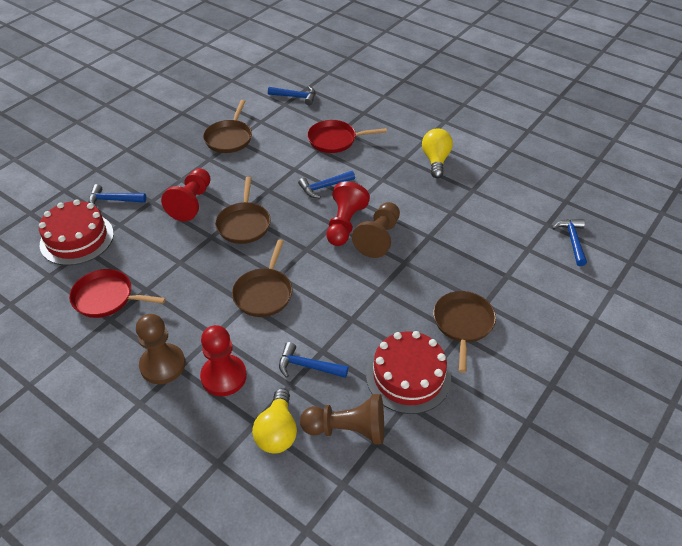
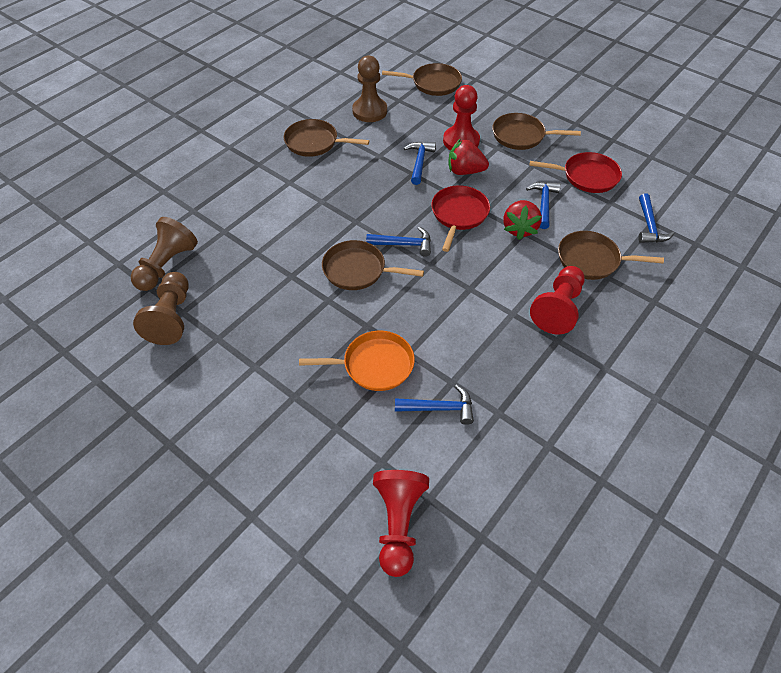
brown pan: [203,100,252,153] [215,177,271,244] [232,239,292,317] [433,291,496,373] = 4 -> [284,119,369,157] [322,240,424,290] [382,63,462,96] [492,113,581,150] [558,231,664,280] = 5
orange pan: none = 0 -> [299,331,415,391] = 1
red cake: [39,199,114,266] [366,331,451,414] = 2 -> none = 0
red strawberry: none = 0 -> [449,139,489,175] [503,200,542,240] = 2
yellow light bulb: [252,388,297,453] [422,128,453,178] = 2 -> none = 0

